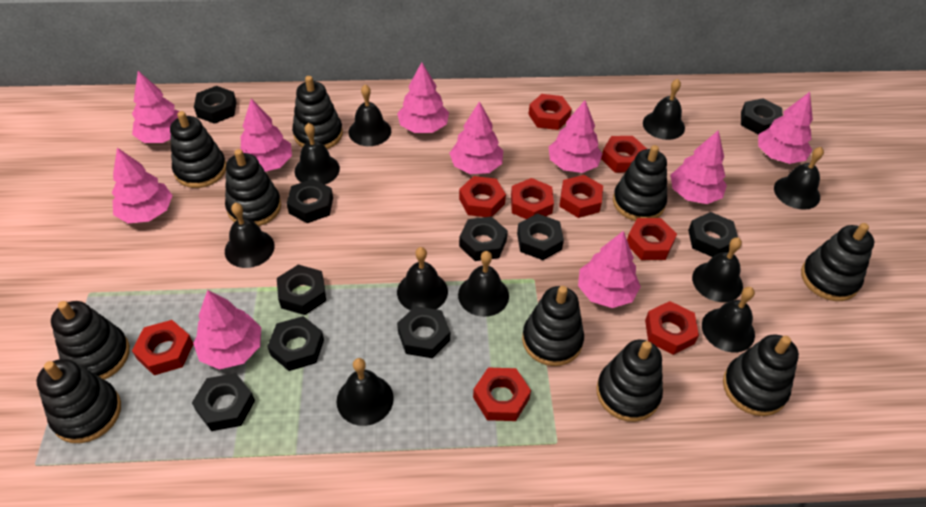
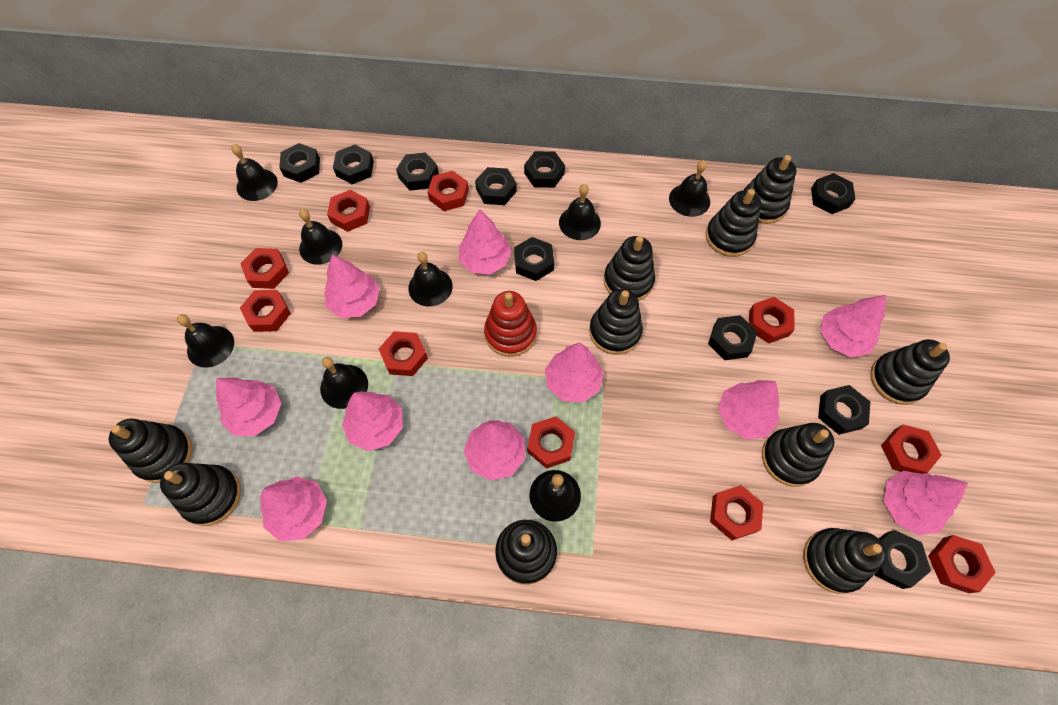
black bell: [225,203,275,268] [295,123,340,184] [337,358,394,426] [349,84,391,146] [397,247,448,311] [458,251,509,317] [643,79,685,140] [692,237,743,302] [702,287,755,353] [774,147,824,210] = 10 -> [177,314,234,368] [231,144,278,201] [299,209,342,265] [320,357,368,409] [408,252,453,307] [529,470,581,522] [559,184,601,240] [669,160,710,217] = 8
red nut: [132,320,193,375] [459,176,506,217] [473,367,531,421] [511,178,554,219] [529,94,572,130] [559,175,603,218] [601,136,647,173] [627,218,677,260] [645,301,699,355] = 9 -> [240,248,289,289] [240,290,291,332] [327,190,370,232] [379,331,428,376] [428,171,469,211] [527,416,575,469] [710,485,763,540] [749,297,795,343] [881,424,942,474] [928,535,996,593] = 10
red stacking toy: none = 0 -> [484,291,537,357] = 1

